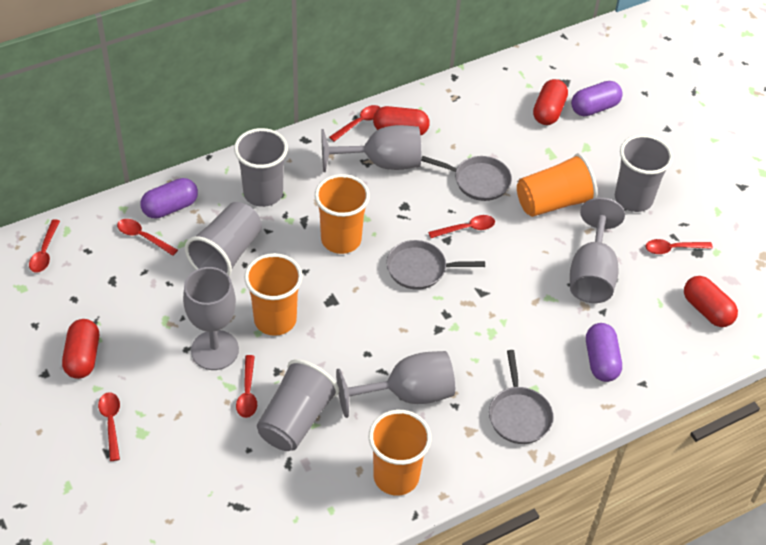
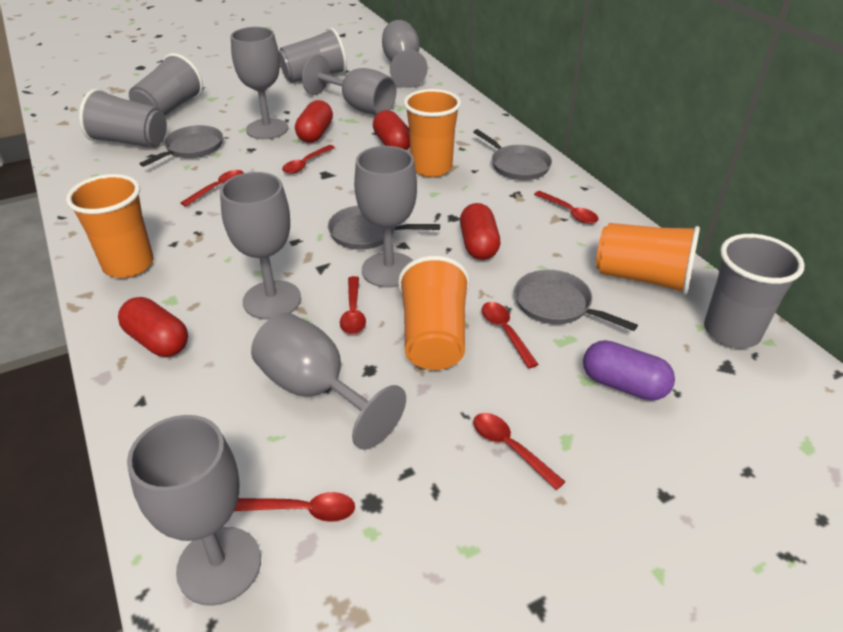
grey goblet: [183,267,239,370] [321,125,421,172] [336,351,455,418] [570,198,625,303] = 4 -> [127,415,261,606] [220,172,301,320] [231,27,288,139] [251,313,406,450] [302,55,397,115] [354,146,417,288] [382,20,428,88] = 7
grey pan: [386,240,485,290] [421,156,512,201] [489,350,554,444] = 3 -> [140,125,223,167] [328,206,440,250] [473,129,552,180] [514,270,638,331] = 4
purple capsule: [140,178,198,219] [571,81,623,116] [586,323,622,382] = 3 -> [583,340,675,400] = 1

